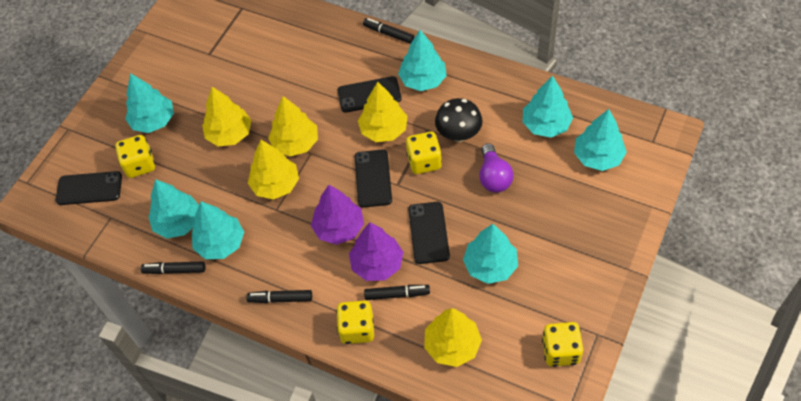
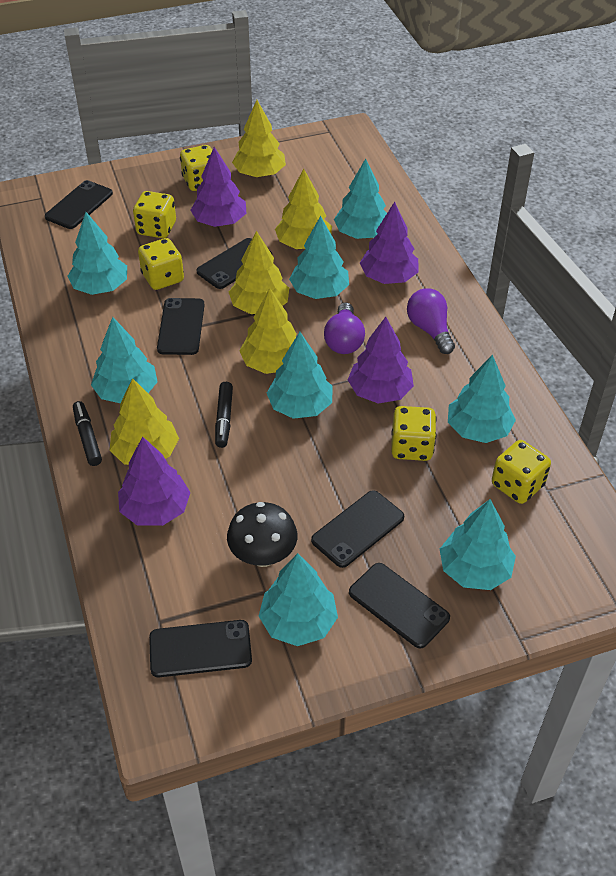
black marker: [141,262,205,274] [246,290,312,303] [363,18,414,44] [364,285,430,300] = 4 -> [73,401,102,466] [215,382,233,448] = 2
black phone: [56,171,122,205] [337,76,401,113] [355,149,392,208] [408,202,450,264] = 4 -> [45,180,113,229] [149,620,252,677] [157,298,205,355] [196,238,272,289] [311,490,404,568] [349,563,450,649] = 6
purple light bulb: [479,143,514,193] = 1 -> [324,303,365,354] [407,288,455,354] = 2
purple tree: [311,185,364,245] [349,222,403,281] = 2 -> [118,436,191,526] [190,147,247,227] [348,317,414,404] [360,202,418,284] = 4
turquoise tree: [125,73,174,133] [148,179,199,238] [192,201,244,259] [398,30,447,91] [463,224,518,284] [523,76,573,138] [574,109,627,171] = 7 -> [67,212,127,295] [91,317,158,403] [259,553,338,646] [267,332,332,419] [289,216,349,299] [334,159,387,239] [440,499,516,590] [448,355,516,443] = 8
yellow dice: [115,135,155,178] [336,300,374,344] [406,132,442,174] [542,322,583,367] = 4 -> [133,191,176,238] [138,238,184,290] [180,145,212,191] [391,406,436,461] [492,440,551,504] = 5

